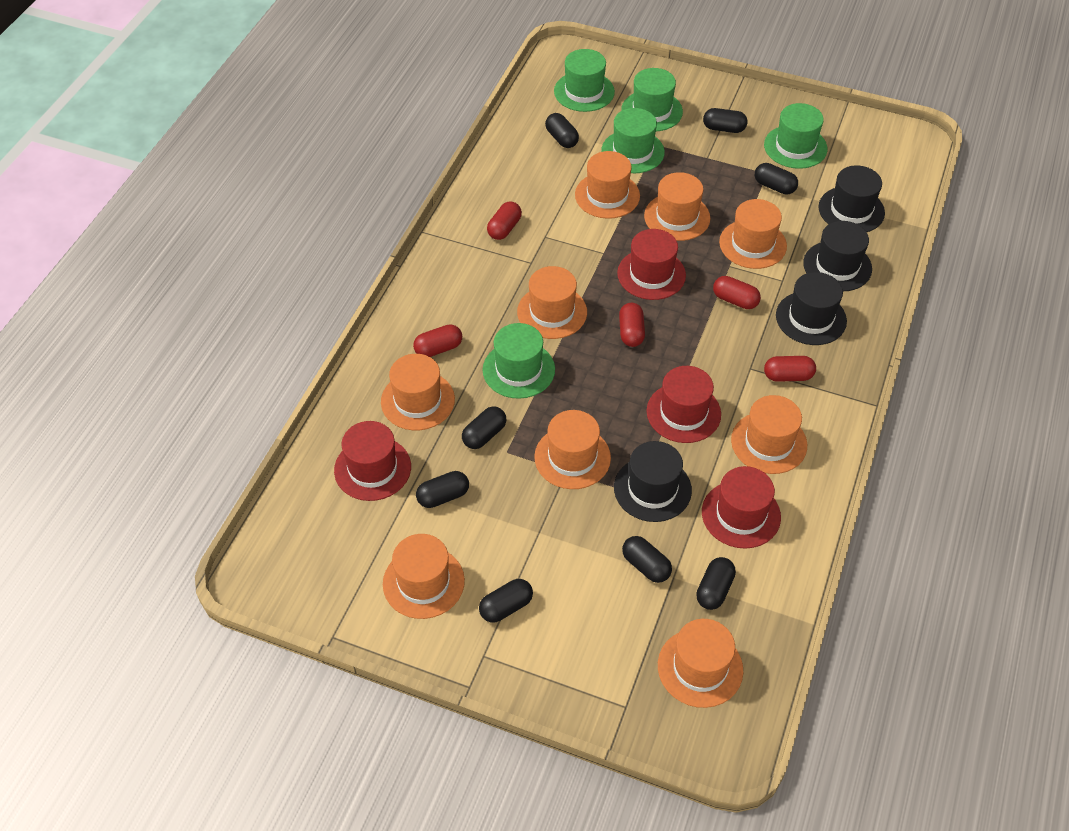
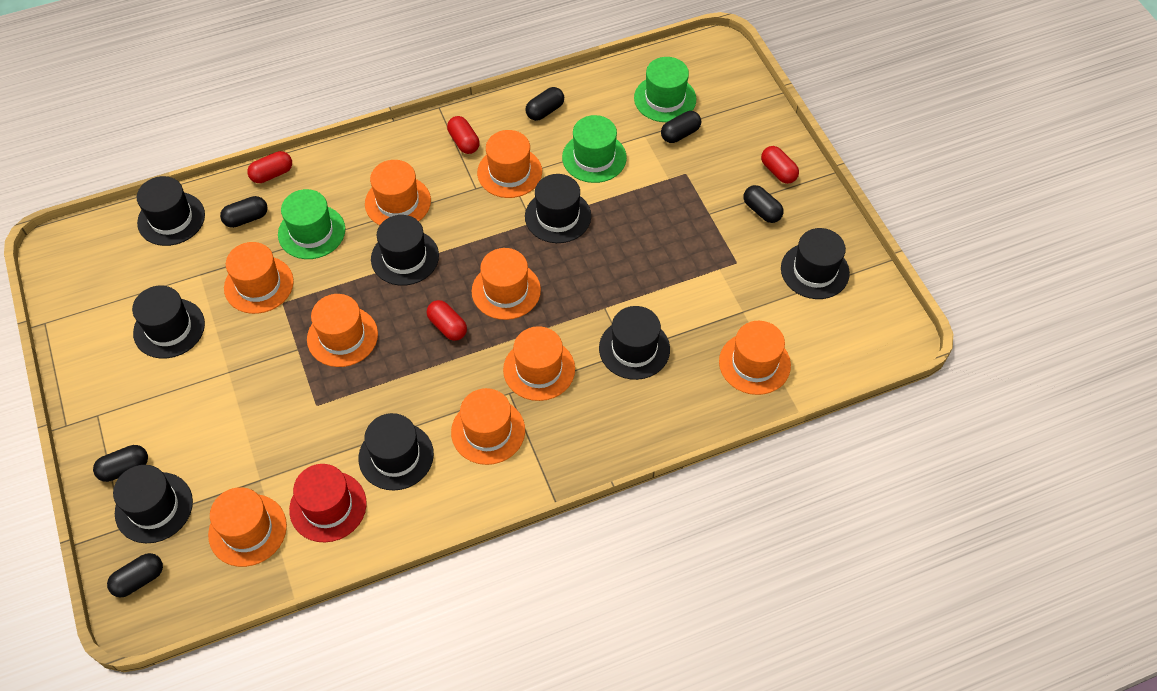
black capsule: [416,471,469,508] [462,406,506,449] [479,579,533,623] [545,113,579,148] [622,536,672,583] [696,557,736,610] [703,108,747,133] [755,163,798,195] = 8 -> [93,445,148,482] [107,553,163,597] [220,196,268,228] [525,87,564,121] [661,111,701,143] [744,185,784,223] = 6
black hat: [614,441,692,522] [776,272,847,345] [803,221,872,291] [818,165,885,232] = 4 -> [113,465,193,543] [132,286,205,359] [137,176,205,246] [358,413,434,490] [371,215,439,286] [525,174,591,243] [599,306,670,380] [781,228,850,299] = 8
green hat: [483,323,555,399] [554,49,615,112] [601,108,665,173] [621,68,683,131] [764,103,828,169] = 5 -> [278,189,345,259] [562,115,627,183] [634,57,696,122] = 3
red capsule: [413,324,462,357] [487,201,522,240] [619,303,645,347] [713,276,761,309] [764,356,816,382] = 5 -> [247,151,292,183] [427,300,467,341] [447,116,480,154] [761,146,799,184] = 4
red hat: [334,421,411,501] [617,229,686,300] [647,366,721,443] [702,466,781,549] = 4 -> [289,464,367,542] = 1

